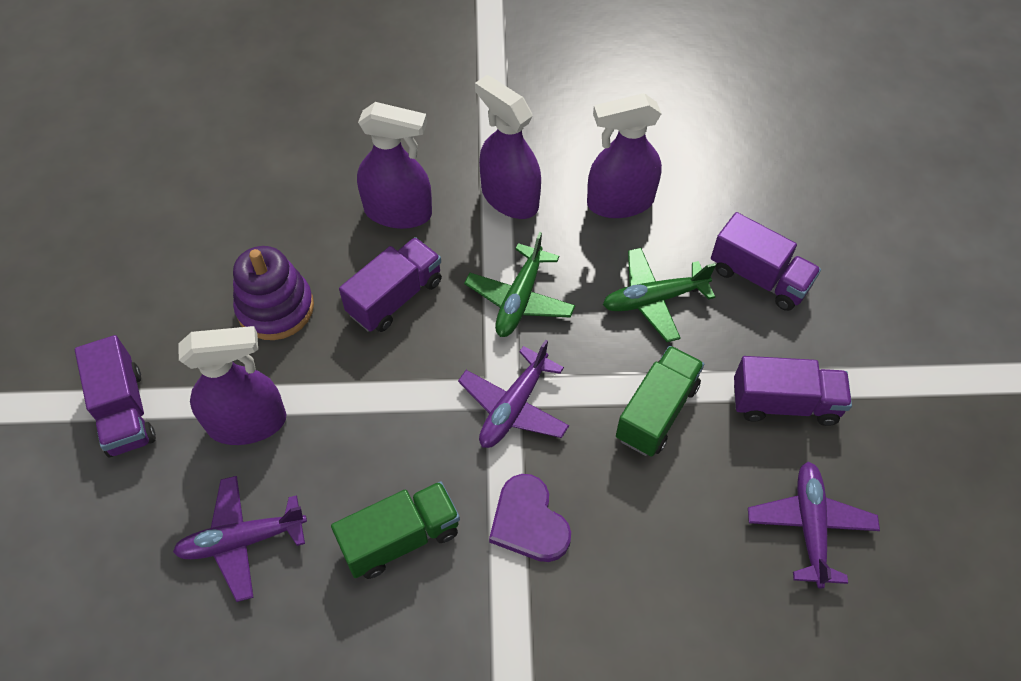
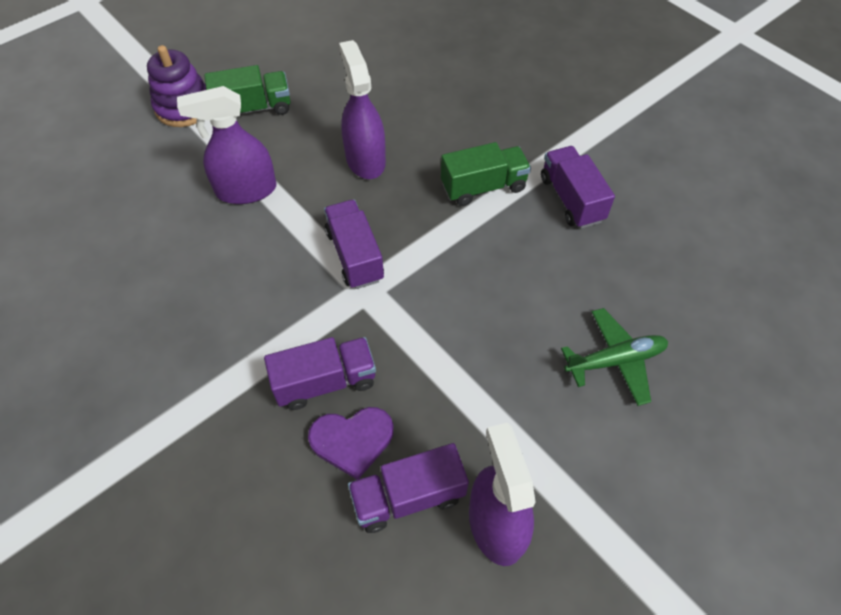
green plane: [464,232,575,337] [603,248,716,342] = 2 -> [561,308,668,406] = 1
purple plane: [173,476,307,602] [458,340,569,448] [748,462,880,589] = 3 -> none = 0
purple spray bottle: [179,326,287,445] [357,102,432,229] [475,75,541,219] [587,93,662,218] = 4 -> [177,86,276,204] [339,40,386,179] [469,423,536,566] = 3

